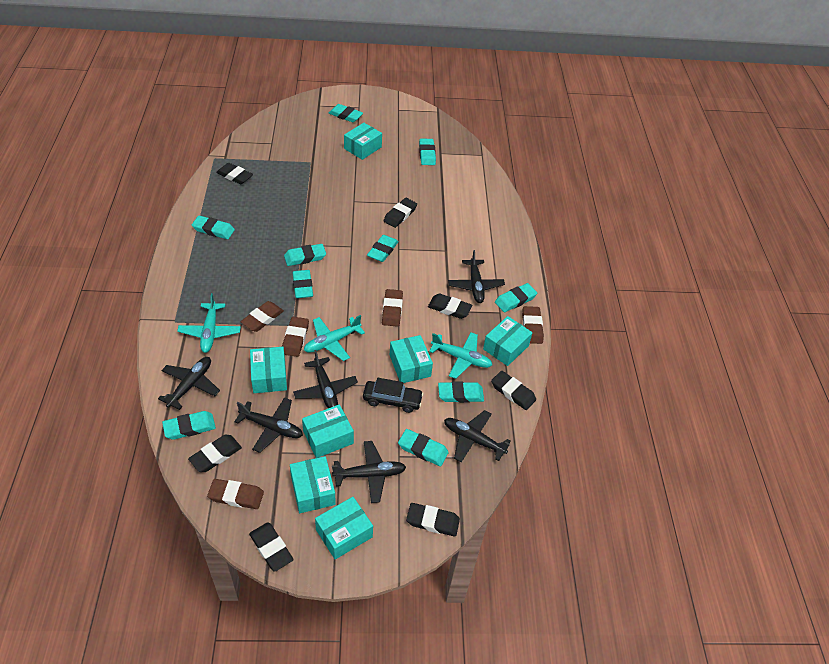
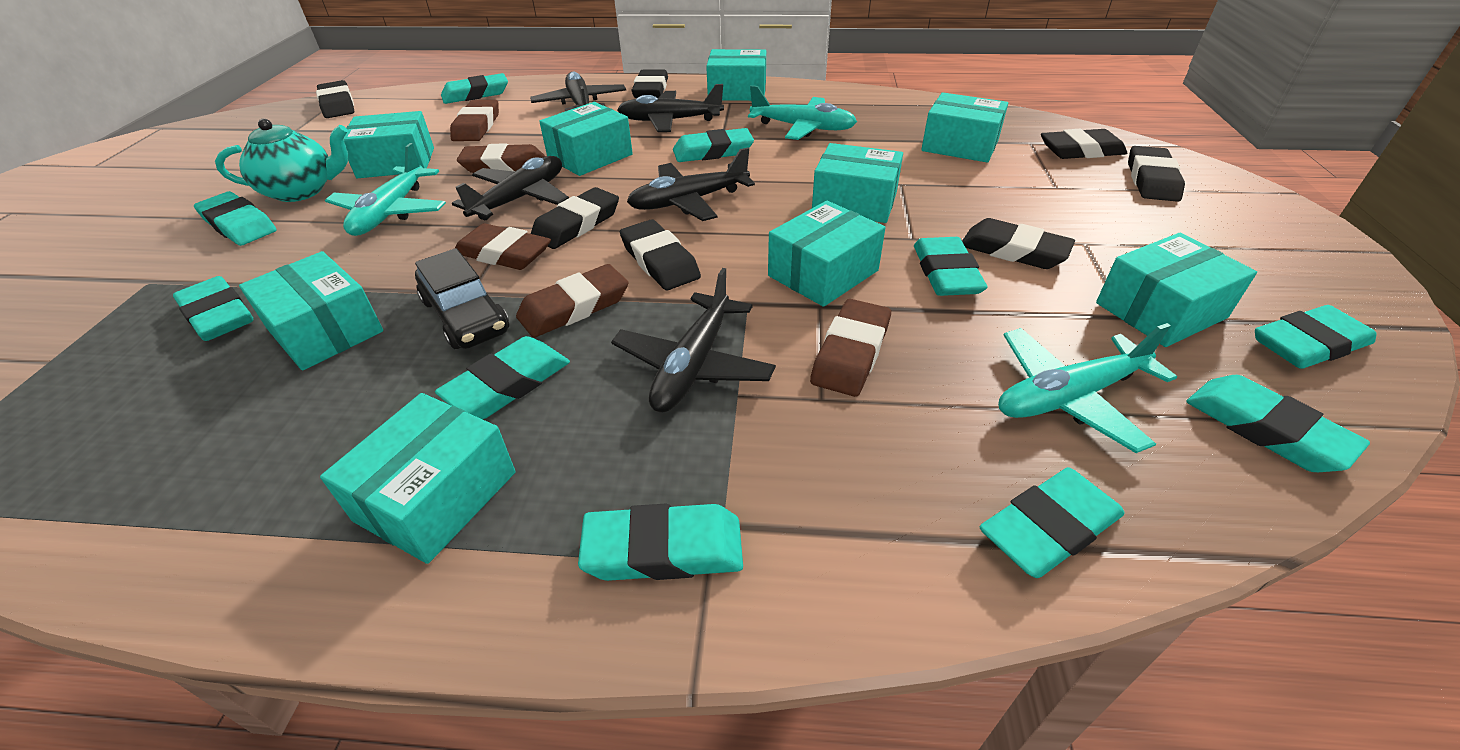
black plane: [158,357,220,410] [234,397,303,453] [293,350,358,408] [332,441,406,503] [444,410,511,462] [448,250,505,303] = 6 -> [452,156,569,220] [530,72,626,111] [611,268,776,412] [617,84,724,132] [627,147,755,221] = 5
turquoise box: [250,347,287,393] [290,456,336,513] [302,404,354,458] [315,497,373,560] [344,123,382,160] [390,335,433,383] [483,316,533,366] = 7 -> [239,251,383,370] [320,393,516,564] [344,111,434,178] [539,102,633,176] [706,49,766,101] [768,201,885,307] [812,143,903,223] [921,92,1008,163] [1096,233,1257,347] = 9
turquoise teapot: none = 0 -> [215,118,348,202] = 1

